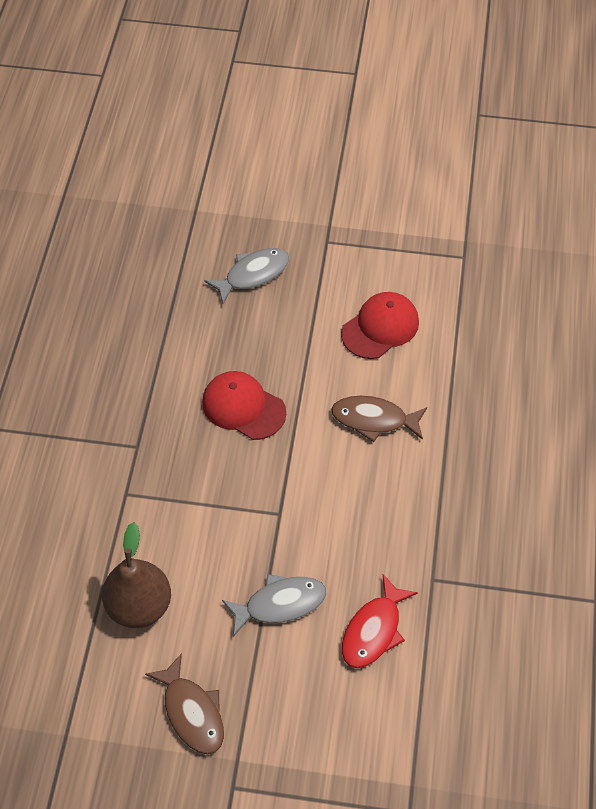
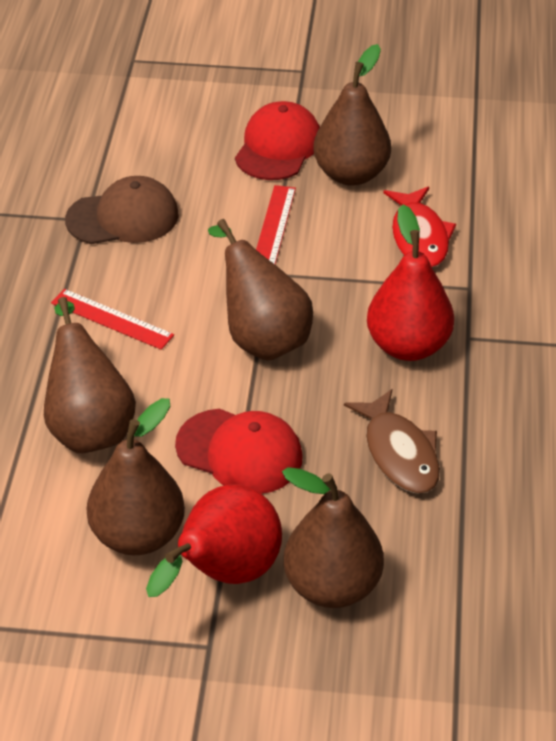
brown cap: none = 0 -> [65,176,179,244] = 1
brown fish: [145,653,224,755] [331,396,427,442] = 2 -> [344,389,440,494] = 1
brown pear: [102,522,171,628] = 1 -> [44,297,136,453] [87,398,185,555] [208,219,313,361] [282,467,384,608] [313,44,391,186] = 5
grey fish: [204,248,289,304] [222,574,326,637] = 2 -> none = 0
red pear: none = 0 -> [146,484,282,597] [367,205,454,361] = 2
red ruler: none = 0 -> [51,289,174,350] [256,185,296,264] = 2

